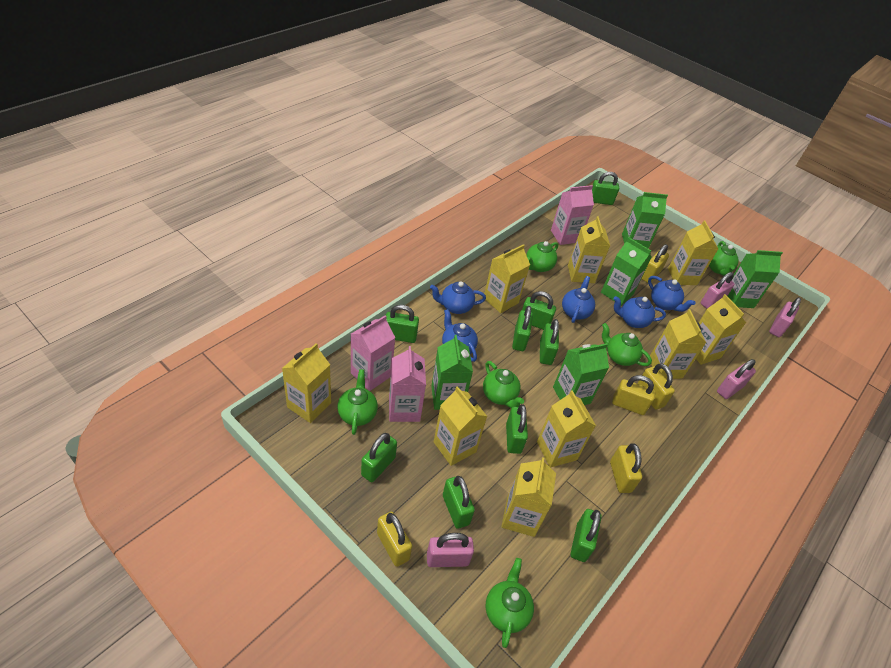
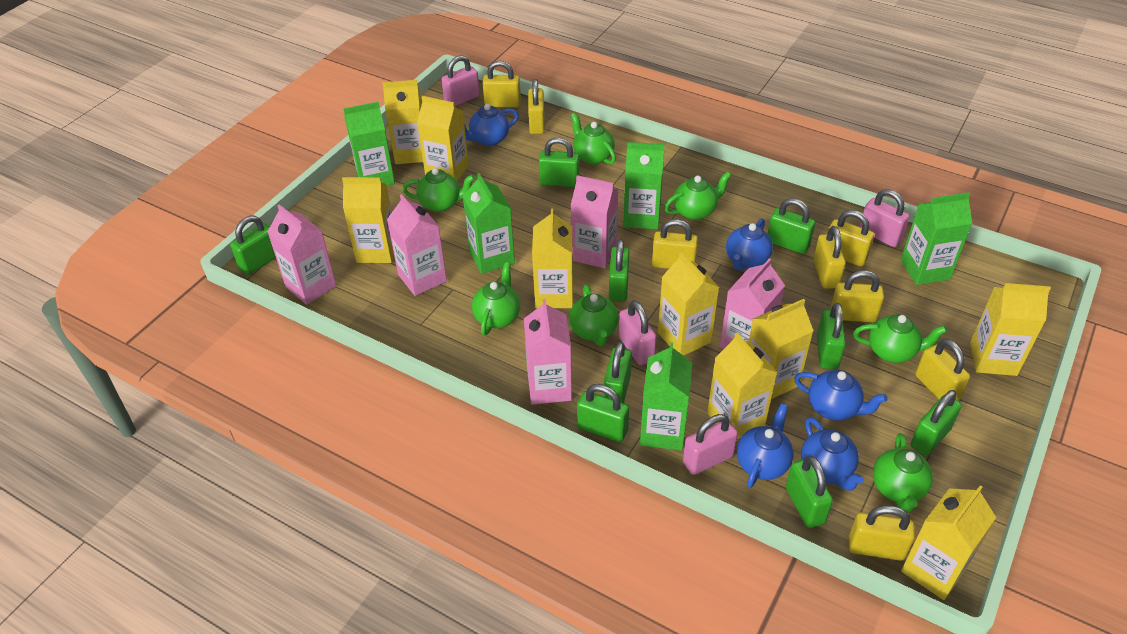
green teapot: [337,369,378,435] [483,361,524,408] [486,558,534,648] [527,241,558,272] [602,323,652,366] [709,241,739,276] = 6 -> [402,168,475,212] [472,262,520,335] [569,284,619,346] [571,113,616,165] [664,172,731,220] [853,314,947,363] [873,433,933,513] = 7
pink carton: [351,315,395,391] [389,346,426,422] [551,185,594,245] = 3 -> [268,204,336,305] [387,194,447,296] [524,299,572,405] [571,175,618,268] [720,258,785,349] = 5
yellow padlock: [377,512,412,567] [610,443,642,493] [612,375,655,415] [637,363,675,410] [641,244,669,283] = 5 -> [482,61,521,108] [528,79,545,134] [652,219,698,269] [813,226,846,289] [828,210,875,266] [830,270,884,322] [849,505,915,561] [915,339,970,401] = 8

